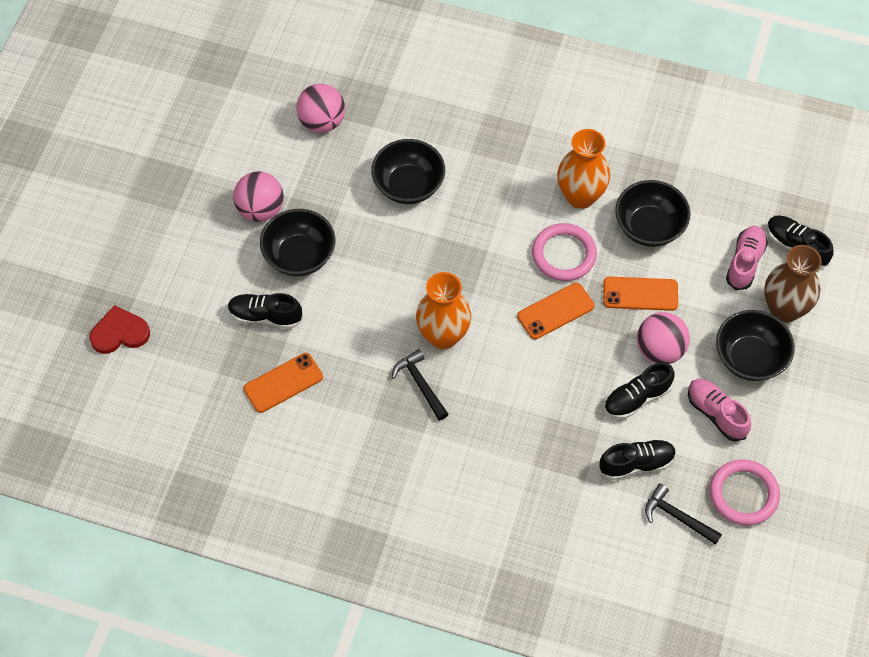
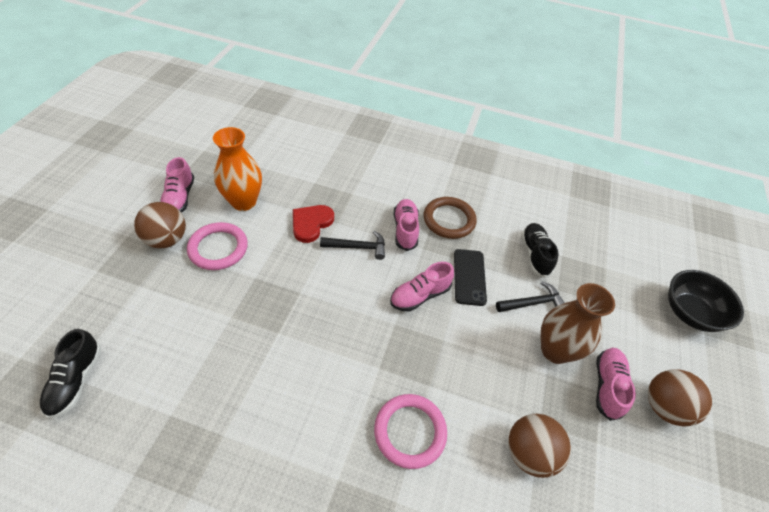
black bowl: [260,209,335,276] [371,139,445,204] [615,180,691,247] [716,310,795,381] = 4 -> [668,270,744,332] = 1
black phone: none = 0 -> [454,249,487,306] = 1
black shoe: [228,293,303,329] [599,439,676,480] [604,362,675,419] [767,215,833,268] = 4 -> [40,329,101,419] [521,223,559,278] = 2
brown ball: none = 0 -> [134,202,186,248] [508,414,571,478] [648,369,712,426] = 3
brown ring: none = 0 -> [424,197,477,239] = 1
orange phone: [243,353,323,413] [517,282,594,339] [604,277,678,311] = 3 -> none = 0
orange vase: [416,272,471,349] [557,129,610,209] = 2 -> [213,127,262,211] = 1
pink ball: [233,171,284,222] [296,84,345,133] [637,312,690,364] = 3 -> none = 0
pink shoe: [688,379,751,442] [726,226,768,290] = 2 -> [160,157,194,213] [390,262,454,312] [394,199,419,251] [596,348,636,421] = 4

